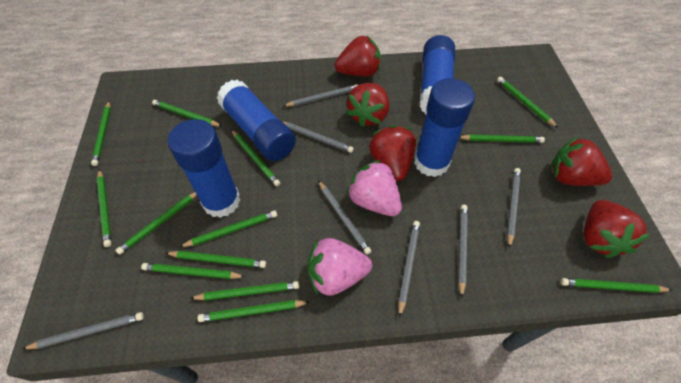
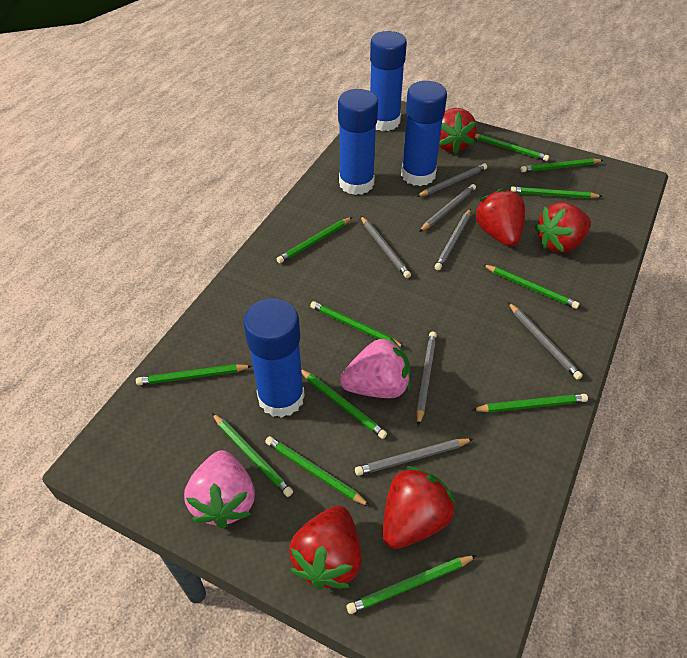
green pencil: [91,101,111,166] [97,169,111,247] [116,192,197,255] [141,263,246,279] [152,100,222,127] [166,251,266,268] [180,210,277,247] [190,281,299,300] [198,300,309,322] [231,129,280,186] [459,135,545,143] [497,77,558,128] [561,278,672,293] = 13 -> [136,364,252,385] [212,413,293,497] [265,436,370,506] [277,217,352,263] [301,369,387,439] [310,301,405,348] [346,555,477,614] [472,394,588,413] [475,134,549,161] [482,264,580,309] [510,187,602,199] [521,158,603,172] = 12

